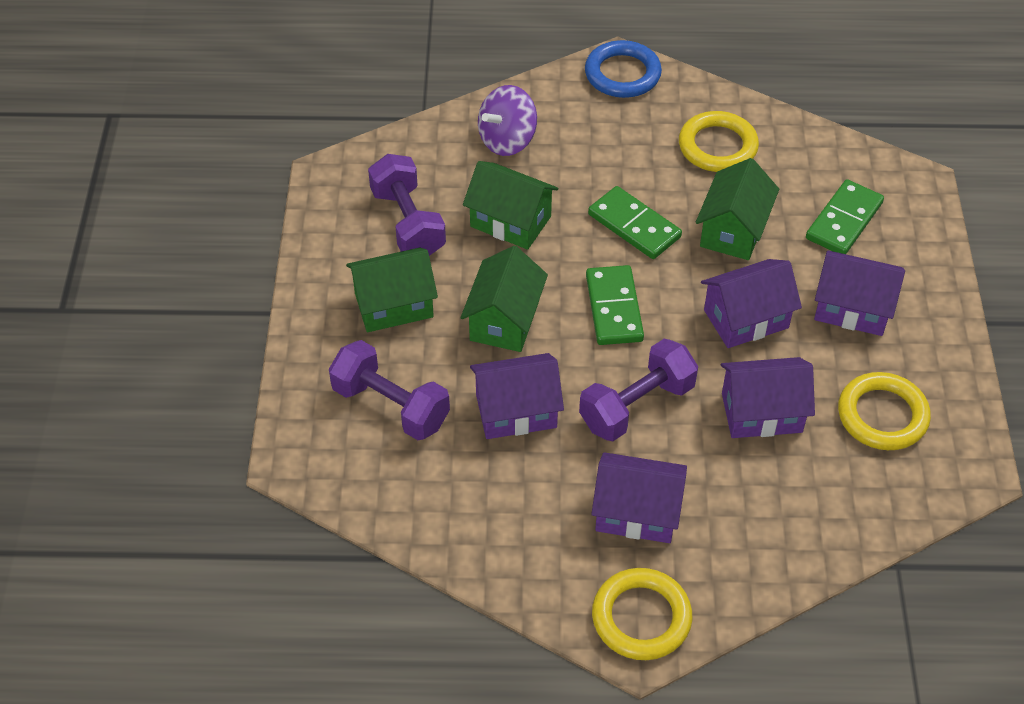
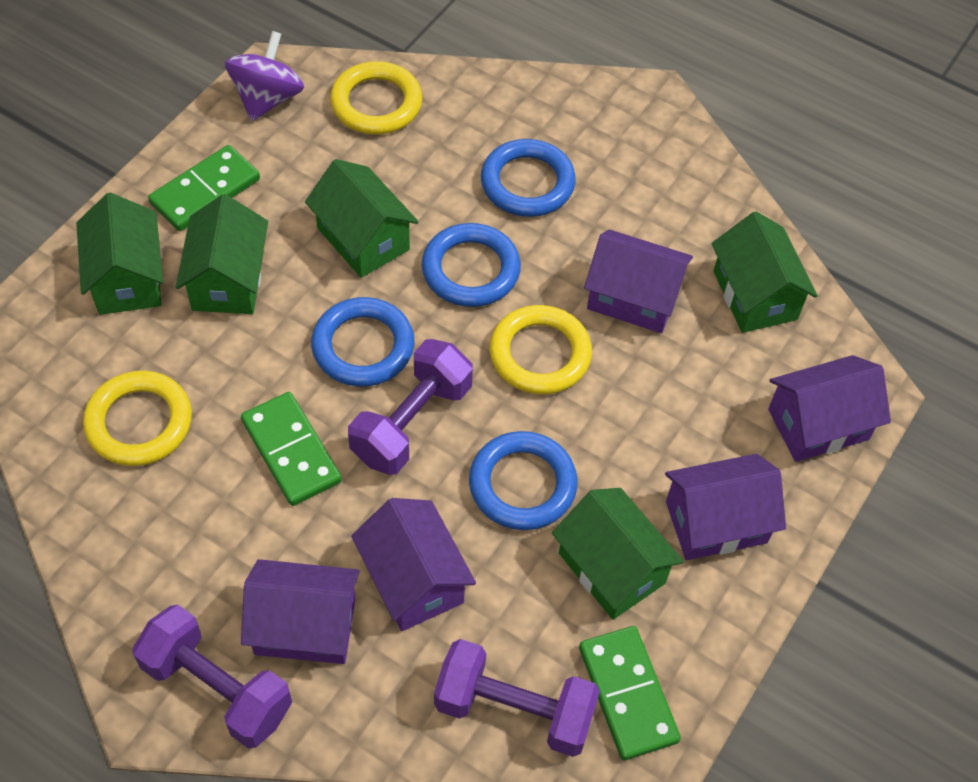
blue ring: [585,40,662,98] = 1 -> [311,297,414,387] [422,223,521,307] [469,431,578,530] [481,139,576,217] = 4
green house: [346,248,438,332] [461,246,548,352] [463,161,558,250] [696,158,779,260] = 4 -> [76,193,163,315] [176,194,268,314] [305,159,419,278] [552,488,684,620] [711,211,818,333] = 5

